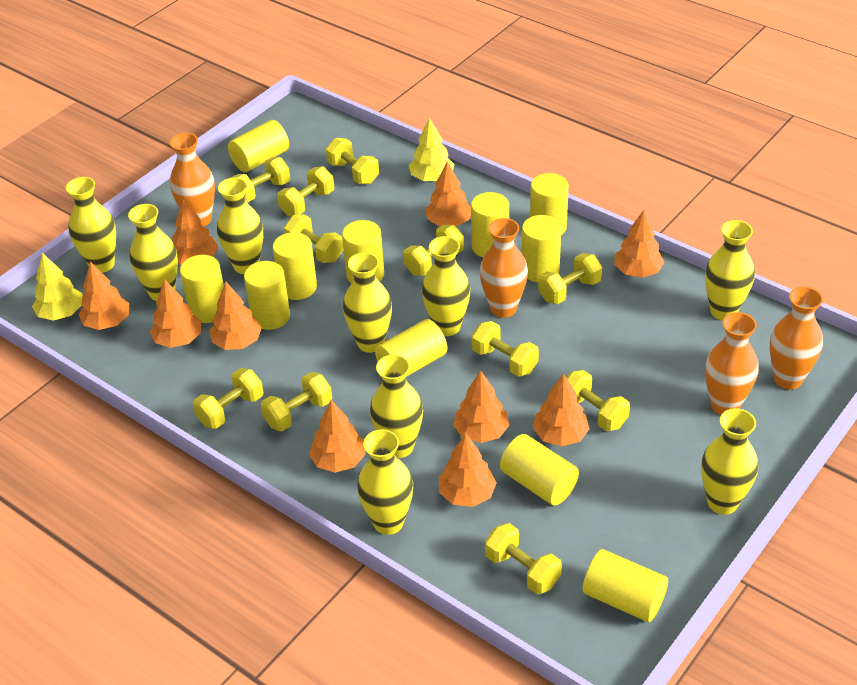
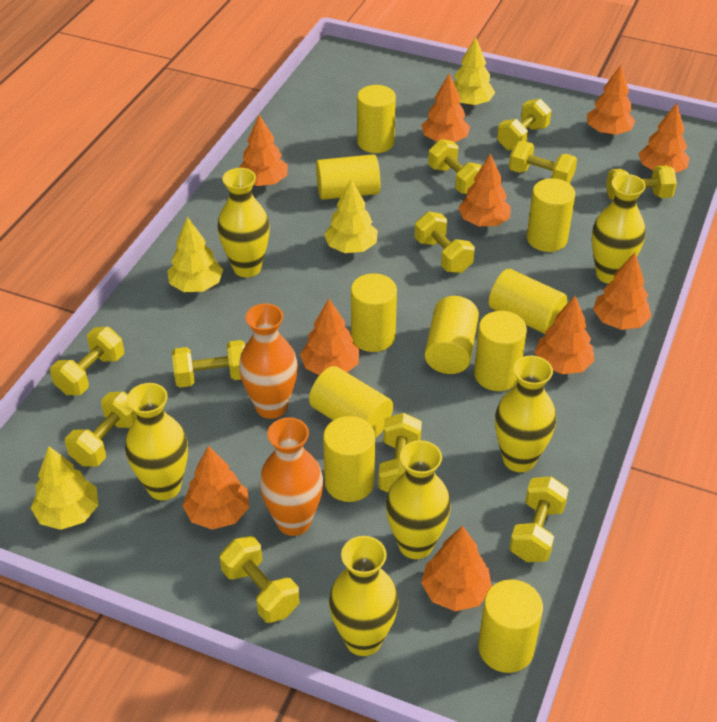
orange vase: [169,133,215,226] [480,218,528,318] [705,312,759,415] [770,287,823,390] = 4 -> [239,303,298,419] [259,417,323,536] = 2
yellow cylinder: [180,255,224,323] [228,120,289,172] [244,261,290,330] [273,232,317,300] [342,220,384,283] [375,319,447,377] [471,192,509,258] [500,434,579,506] [522,215,561,282] [530,173,569,235] [583,549,668,622] = 11 -> [309,366,393,438] [316,154,380,200] [323,416,375,502] [351,273,397,352] [357,85,396,153] [425,296,479,374] [474,311,527,391] [478,579,543,673] [489,269,568,334] [527,178,575,252] = 10
yellow tree: [32,253,82,321] [409,117,455,181] = 2 -> [31,446,98,530] [167,217,223,292] [324,179,378,253] [454,37,495,106] = 4
yellow vase: [66,177,116,273] [128,204,178,301] [217,178,263,274] [343,252,392,353] [357,429,413,535] [370,354,423,458] [422,236,470,336] [701,408,758,515] [705,220,755,320] = 9 -> [125,383,188,500] [217,168,270,278] [329,536,399,656] [386,440,451,559] [495,356,556,472] [592,174,646,284] = 6

